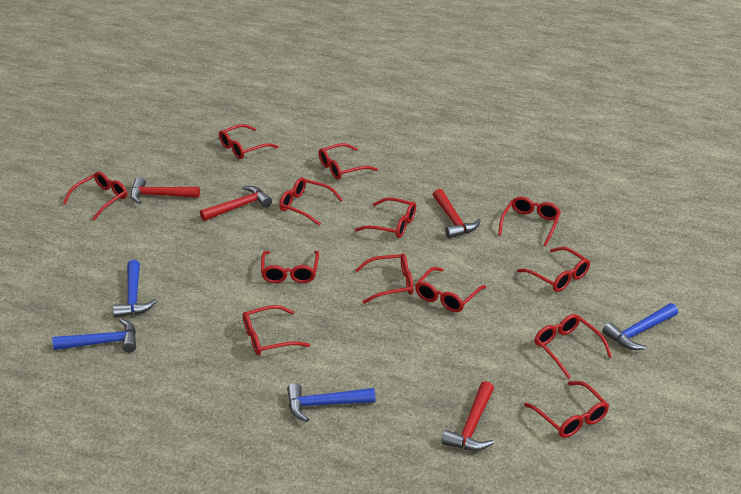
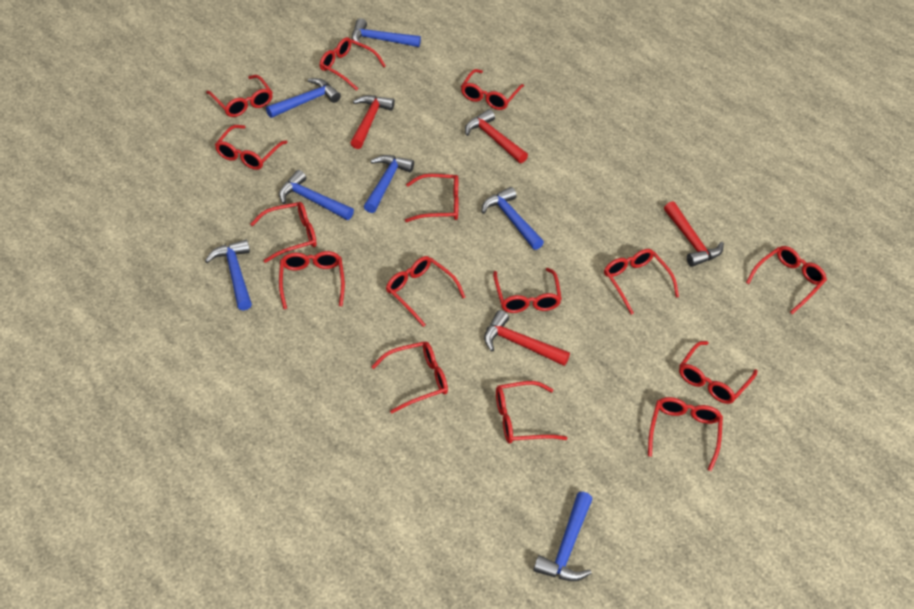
blue hammer: [52,319,136,352] [113,260,157,318] [287,383,376,422] [603,303,678,350] = 4 -> [205,240,252,310] [266,78,341,118] [279,170,354,220] [352,18,421,47] [364,155,414,213] [482,187,544,250] [533,492,593,581] = 7
red glasses: [63,172,127,221] [219,124,278,159] [243,305,310,356] [261,251,319,283] [279,177,343,226] [318,143,378,180] [355,197,416,238] [355,254,413,304] [415,267,486,312] [498,196,561,247] [517,247,590,292] [524,381,609,438] [534,314,612,379] = 13 -> [206,75,273,117] [215,125,288,170] [250,202,317,263] [279,251,345,309] [320,37,386,91] [371,342,448,413] [386,256,466,327] [405,174,459,222] [461,69,524,110] [493,268,562,313] [496,381,567,444] [604,249,679,315] [648,397,723,471] [679,341,758,404] [746,246,827,314] = 15

